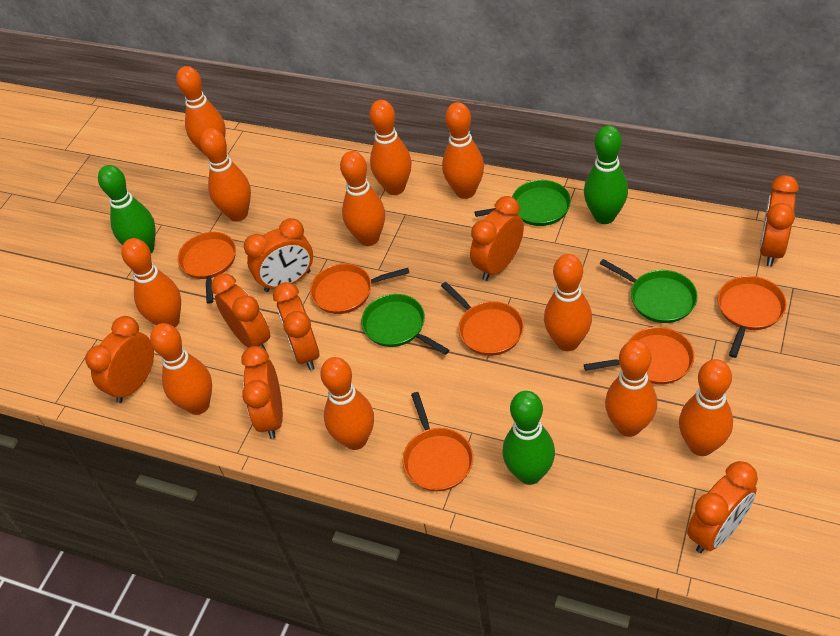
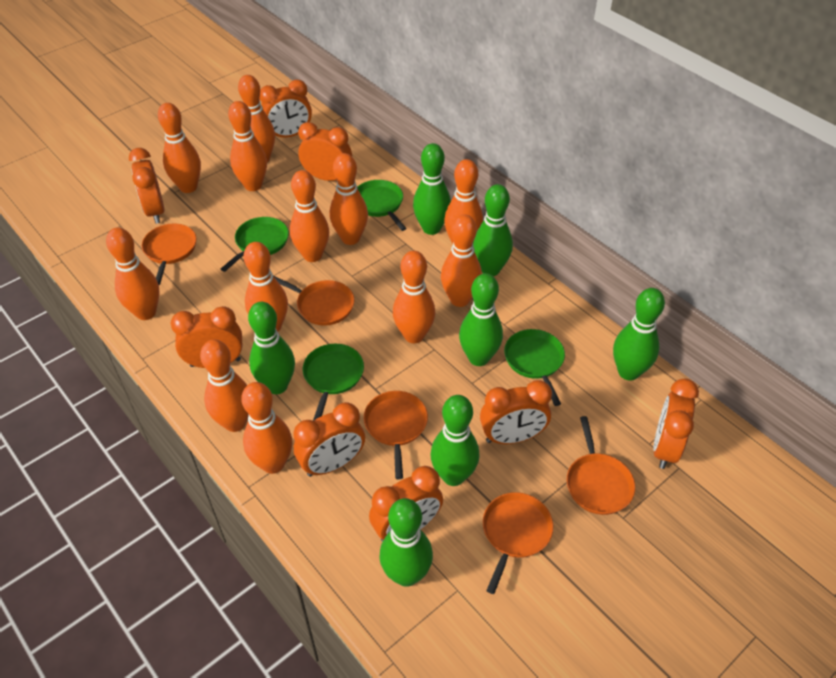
green bowling pin: [98,165,156,253] [503,391,555,485] [584,126,628,224] = 3 -> [248,302,295,394] [380,498,433,587] [413,143,451,235] [430,395,479,486] [459,273,503,366] [473,184,513,276] [613,288,665,381] = 7
green pan: [361,294,449,355] [475,180,571,226] [600,259,698,323] = 3 -> [221,217,289,272] [303,344,364,421] [357,180,407,231] [504,329,565,406] = 4
orange bowling pin: [121,238,181,327] [150,323,212,415] [176,66,226,157] [200,128,251,222] [320,357,374,450] [340,151,385,246] [369,100,412,195] [442,102,484,199] [544,254,592,351] [605,340,657,437] [679,359,733,456] = 11 -> [106,227,160,320] [158,103,201,193] [200,339,249,432] [228,101,267,191] [238,75,275,162] [241,382,292,474] [244,242,288,332] [290,170,329,262] [330,153,368,245] [393,251,435,343] [441,214,482,307] [444,159,483,244] = 12
orange pan: [178,232,236,304] [310,264,409,314] [403,392,473,491] [441,282,524,356] [584,327,694,384] [718,276,787,358] = 6 -> [142,223,197,285] [274,276,354,326] [364,391,428,479] [483,492,553,594] [567,416,635,515] = 5

